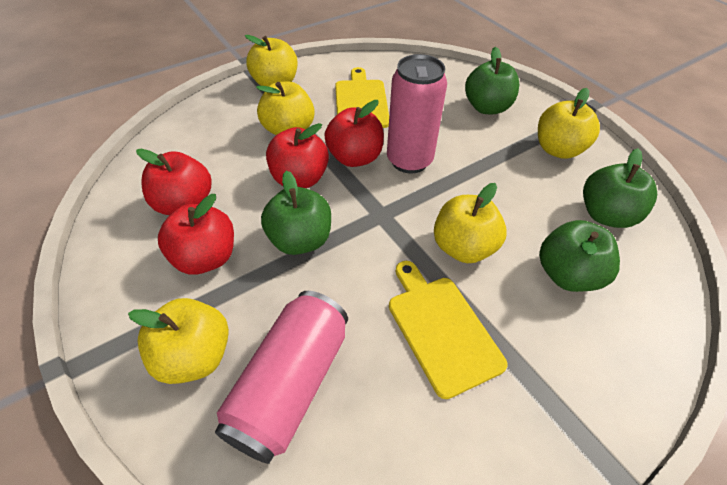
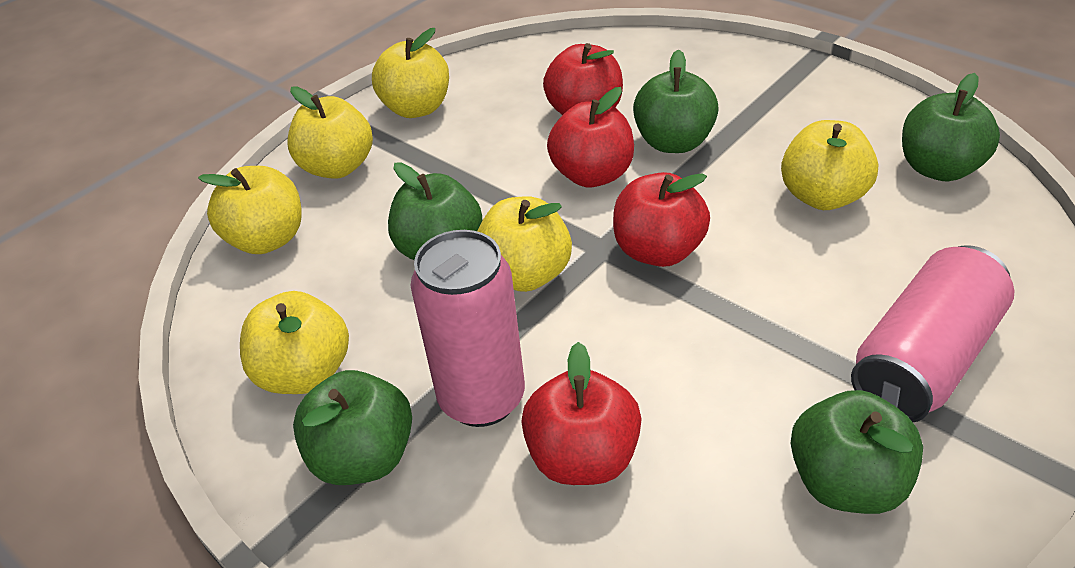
green apple: [261,170,331,255] [465,47,519,114] [539,220,620,292] [583,148,657,228] = 4 -> [293,370,412,485] [388,162,483,260] [633,49,719,153] [791,390,923,514] [902,73,1000,181] = 5
yellow apple: [128,298,229,384] [245,35,297,87] [256,82,315,135] [434,183,507,263] [538,88,600,159] = 5 -> [198,166,302,254] [240,291,349,394] [287,86,373,179] [372,28,449,118] [477,196,572,292] [781,120,878,210] = 6
yellow cutting board: [335,67,389,128] [389,261,508,399] = 2 -> none = 0

